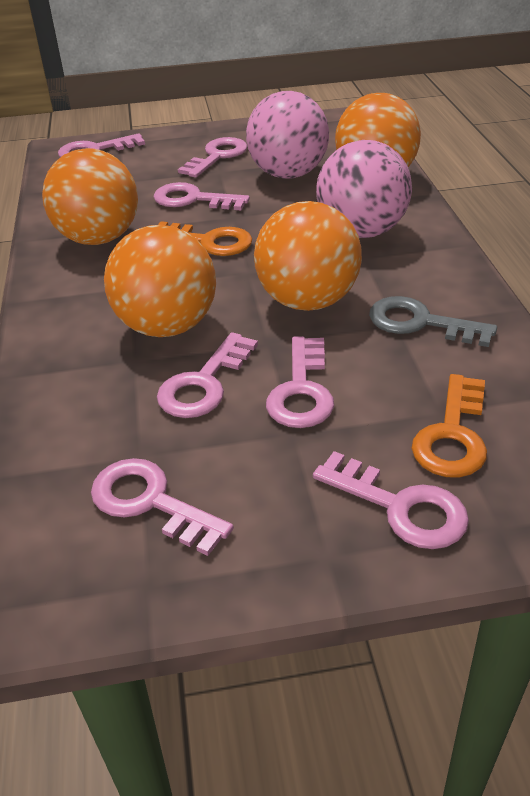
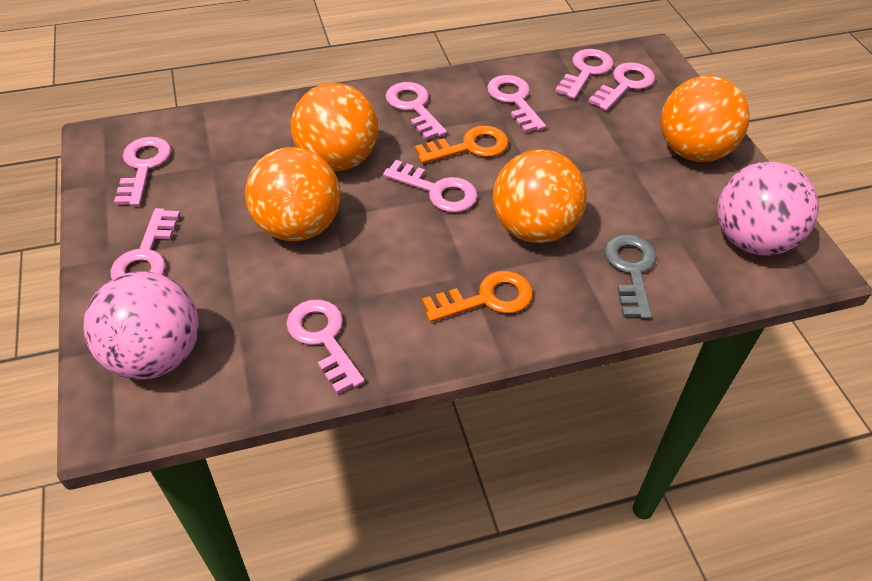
pink key: [58,133,145,157] [91,458,234,556] [153,182,250,210] [157,332,258,418] [178,137,247,178] [266,336,334,428] [313,451,469,549] = 7 -> [110,208,180,279] [114,137,171,206] [286,299,365,394] [383,160,478,213] [385,82,447,140] [487,75,546,133] [555,49,613,99] [588,62,655,111] = 8

